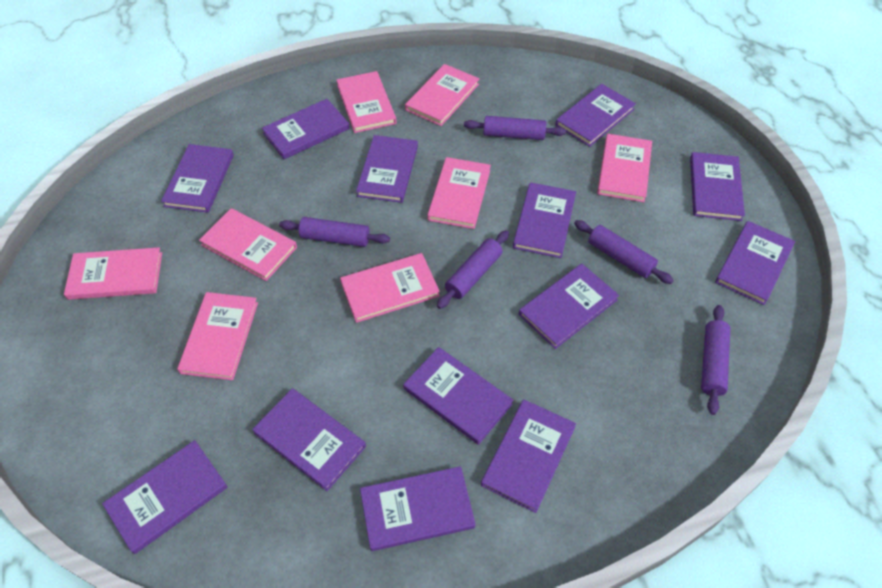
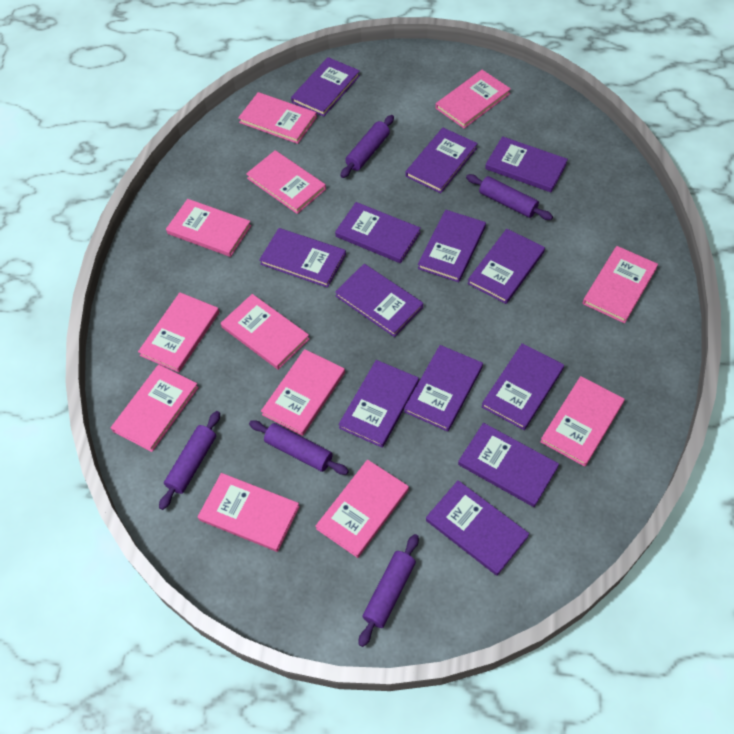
pink book: [64,247,162,300] [177,292,258,380] [199,208,297,281] [337,71,397,133] [340,253,440,323] [405,64,479,126] [427,157,491,229] [597,134,652,202] = 8 -> [111,364,199,452] [138,292,219,373] [166,199,251,257] [198,473,300,552] [221,294,309,370] [238,92,317,144] [246,150,326,214] [261,349,345,436] [316,459,409,558] [436,70,511,129] [540,376,625,467] [583,246,658,323] = 12

